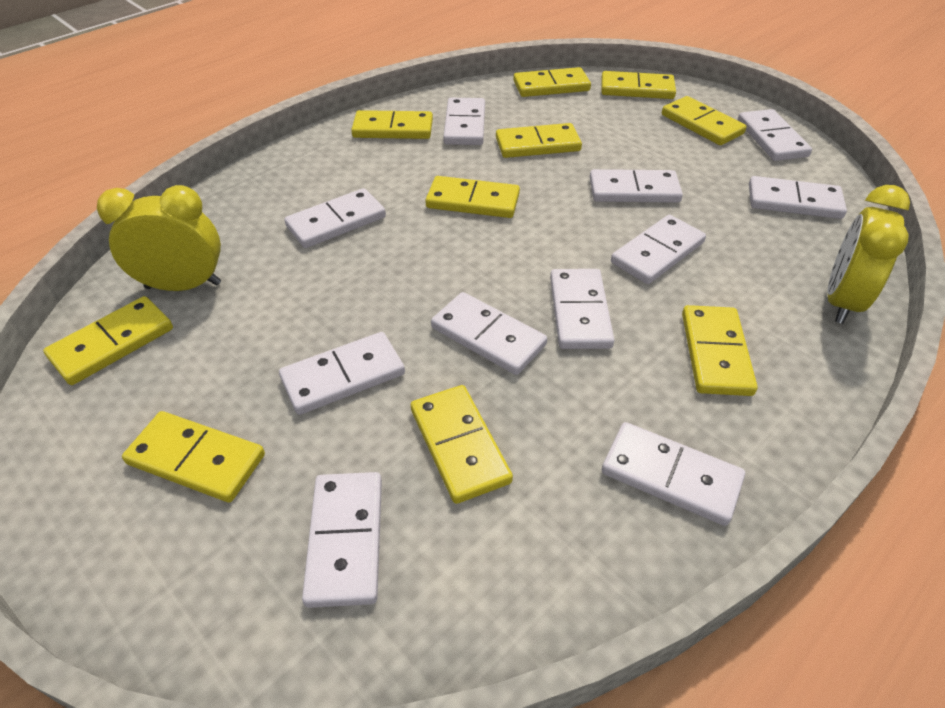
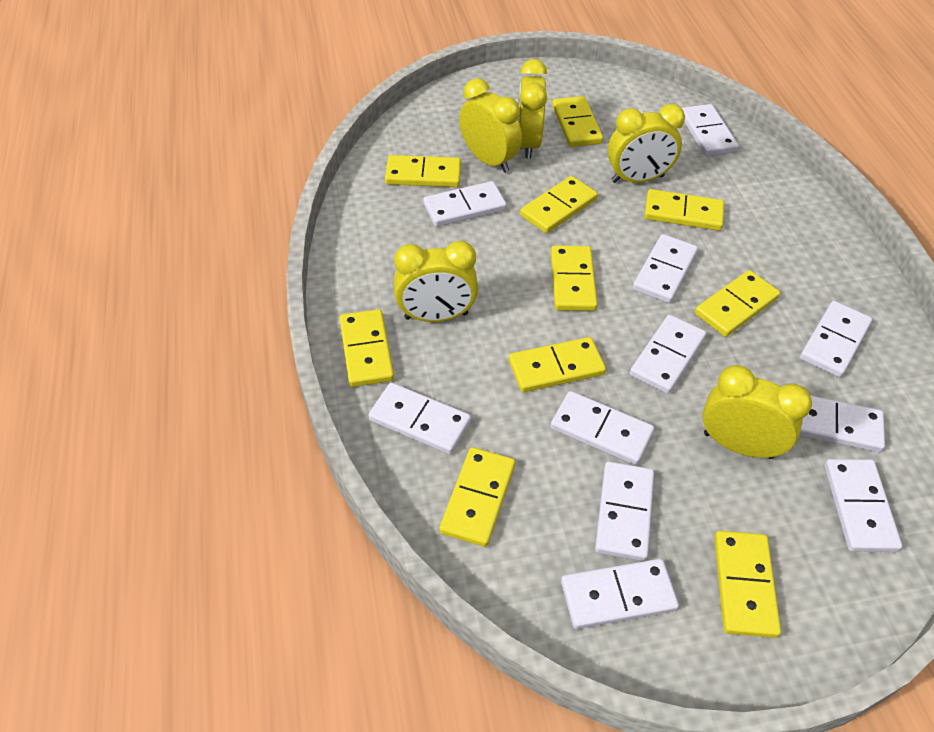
yellow clock: [97,185,221,291] [828,185,910,324] = 2 -> [394,241,478,322] [459,78,522,173] [518,59,547,159] [607,104,685,183] [702,365,812,459] = 5

